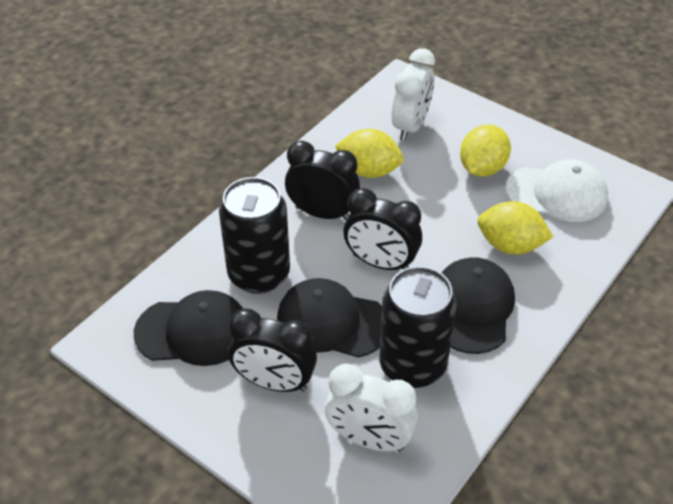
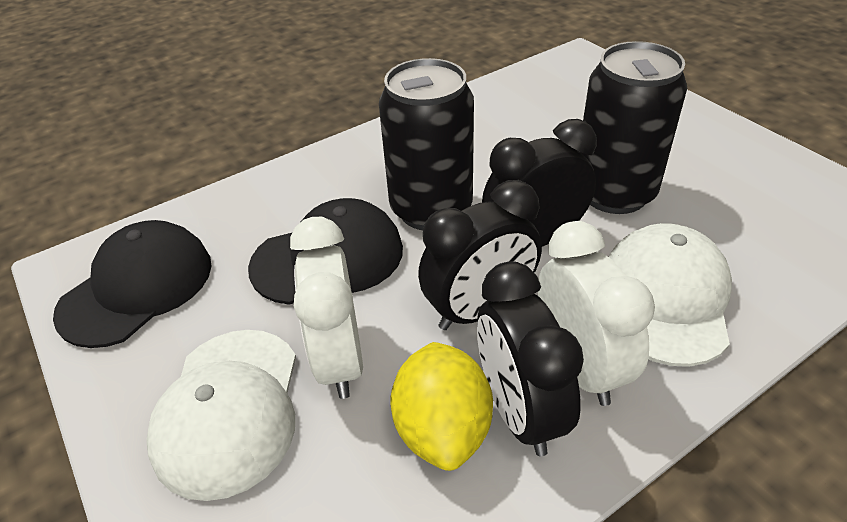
black cap: [134,290,244,366] [277,278,382,358] [442,257,515,354] = 3 -> [53,220,212,348] [248,198,403,305] = 2
white cap: [505,159,608,222] = 1 -> [146,330,296,501] [609,223,732,367] = 2
yellow lemon: [335,129,403,178] [460,125,511,177] [477,201,553,254] = 3 -> [390,342,493,471] = 1

